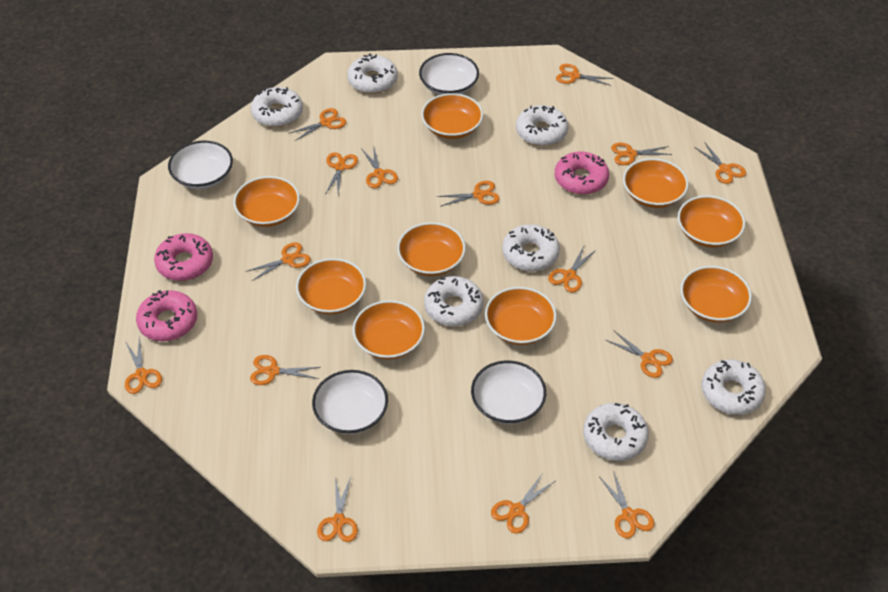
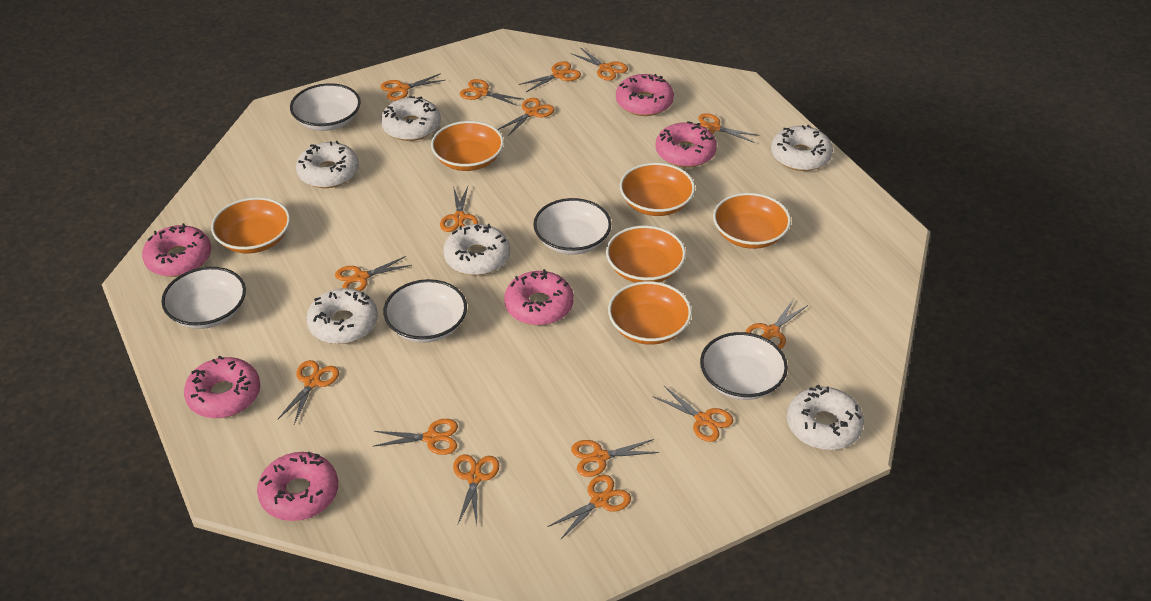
orange bowl: [233,176,300,227] [296,258,366,314] [352,300,425,359] [397,222,466,276] [421,93,483,139] [485,287,557,345] [623,158,689,208] [678,196,745,247] [680,266,752,322] = 9 -> [211,197,290,254] [431,121,504,171] [606,225,686,283] [608,281,692,345] [620,163,695,216] [713,193,791,249] = 6
pink donut: [136,290,197,341] [154,233,213,281] [555,151,609,195] = 3 -> [142,223,211,277] [184,356,260,418] [257,452,338,521] [504,269,574,325] [616,74,674,116] [656,121,717,168] = 6
white bowl: [168,141,233,189] [312,370,388,434] [419,53,479,95] [471,360,546,424] = 4 -> [161,267,246,329] [290,83,361,131] [383,279,467,343] [533,198,611,255] [700,332,788,400] = 5
white donut: [251,87,303,127] [347,54,398,94] [424,276,484,326] [502,224,560,272] [516,105,569,146] [583,403,649,461] [701,359,766,415] = 7 -> [296,141,359,188] [306,288,378,344] [381,96,441,141] [443,224,510,275] [771,125,833,171] [787,385,864,450] = 6

